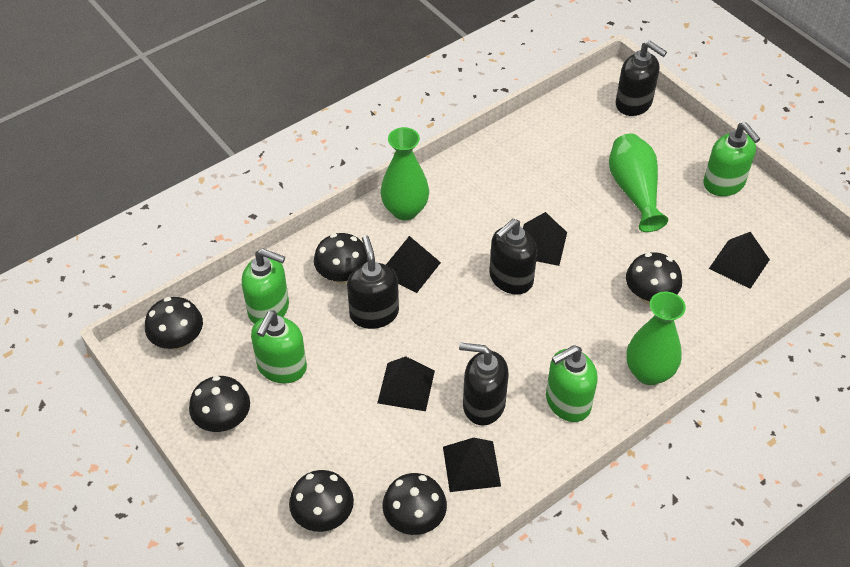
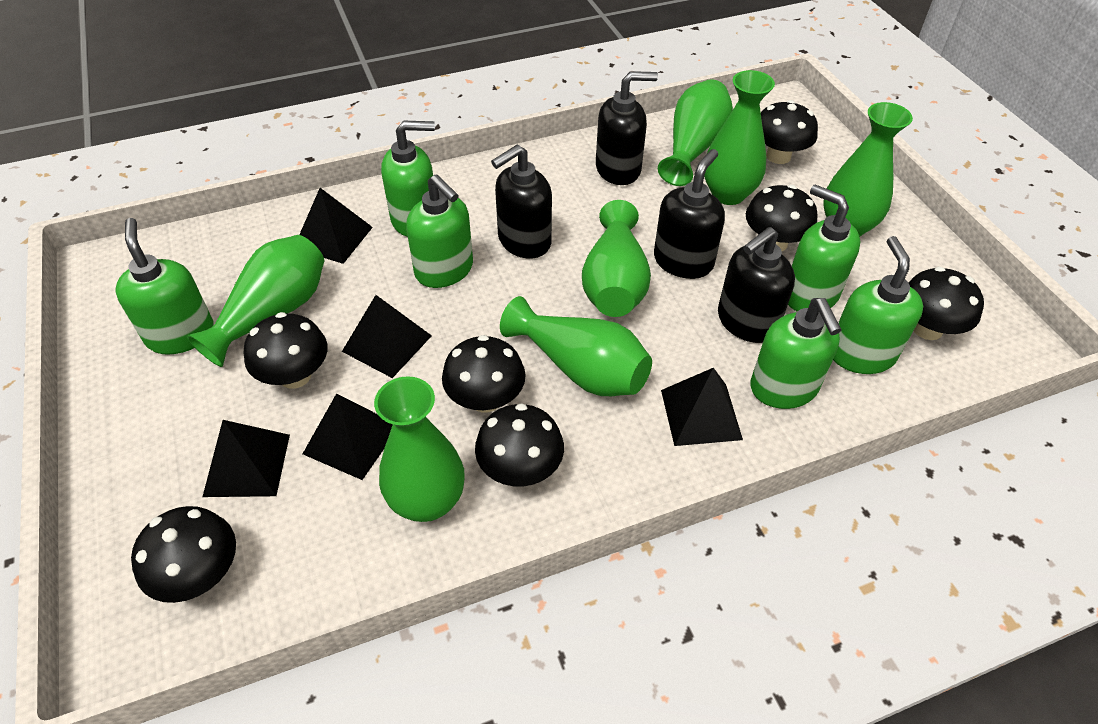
black mushroom: [145,297,203,350] [189,376,250,432] [289,470,354,532] [314,233,368,284] [382,473,447,535] [626,252,682,304] = 6 -> [131,506,236,603] [244,312,328,389] [442,335,526,413] [475,403,564,486] [746,185,818,251] [761,100,818,164] [908,267,984,340] = 7
green soap dispenser: [242,248,289,324] [251,310,307,383] [546,345,598,422] [704,122,760,196] = 4 -> [115,218,214,355] [381,121,435,237] [406,174,473,288] [750,298,842,409] [788,185,860,312] [833,236,923,374] = 6
green vase: [381,127,429,220] [609,134,668,232] [626,292,686,385] = 3 -> [186,235,324,367] [374,376,465,522] [500,296,652,396] [582,200,651,317] [658,79,733,186] [704,70,775,205] [823,102,913,237] = 7

